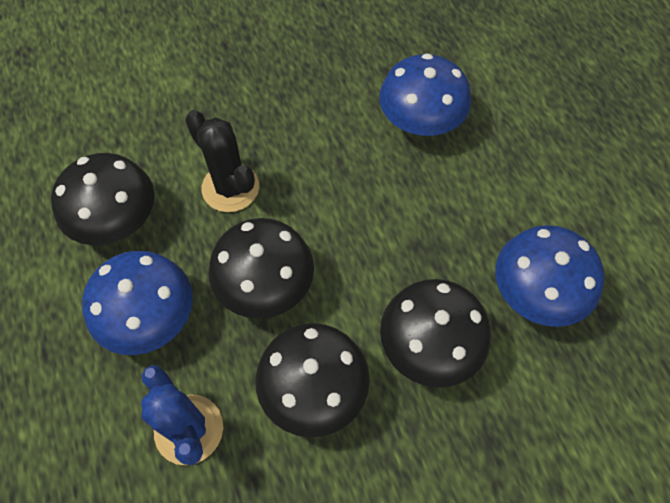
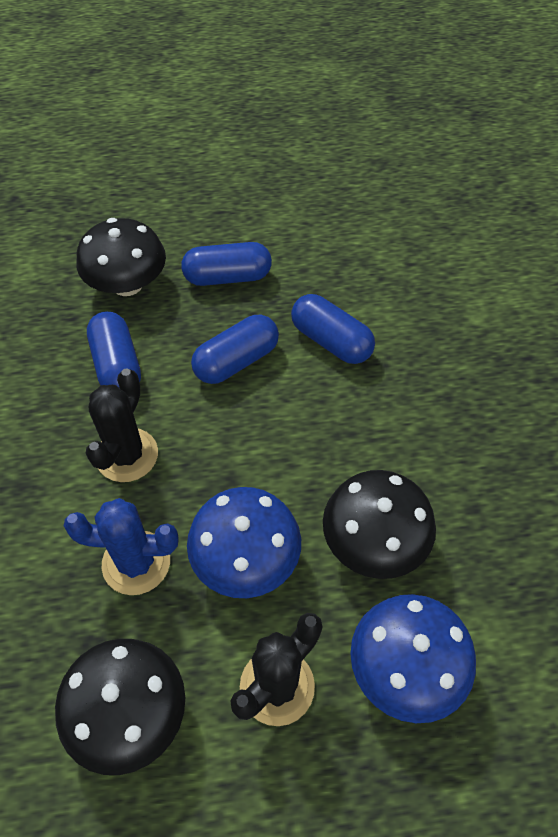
black cactus: [185,110,259,212] = 1 -> [86,368,158,482] [230,613,322,726] = 2
black mushroom: [51,153,154,245] [209,218,314,319] [255,323,370,437] [380,279,491,387] = 4 -> [55,639,185,775] [76,218,166,296] [323,470,436,579] = 3
blue capsule: none = 0 -> [87,312,141,387] [181,242,272,286] [191,315,279,384] [291,294,375,364] = 4
blue mushroom: [82,251,193,355] [379,53,471,136] [495,225,604,327] = 3 -> [187,487,301,598] [350,594,476,723] = 2

